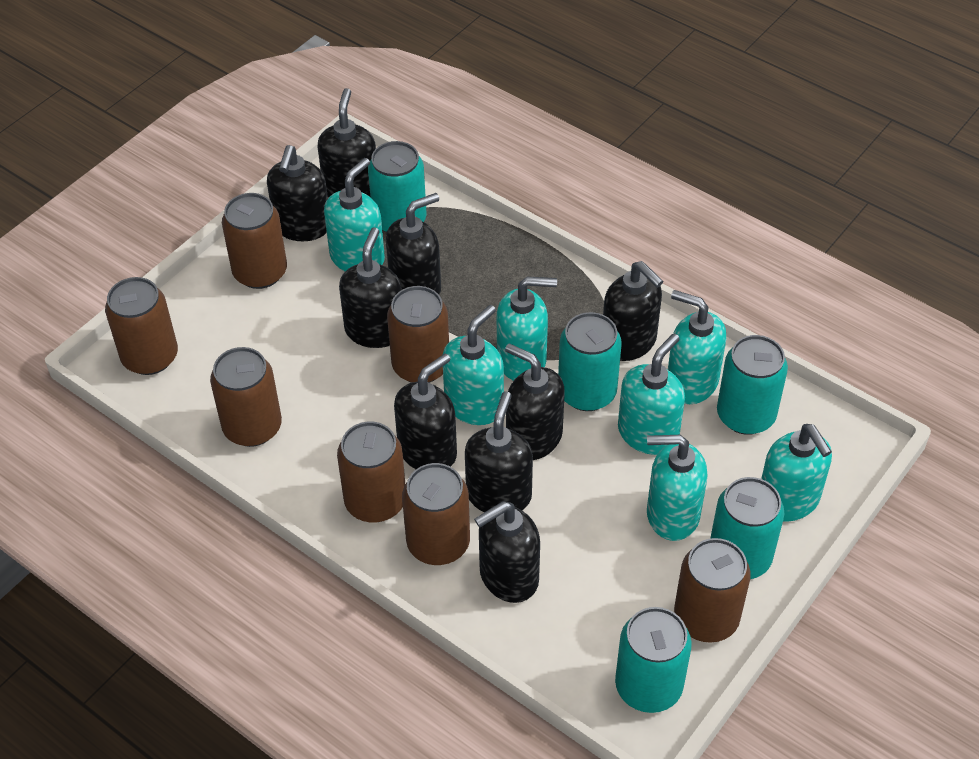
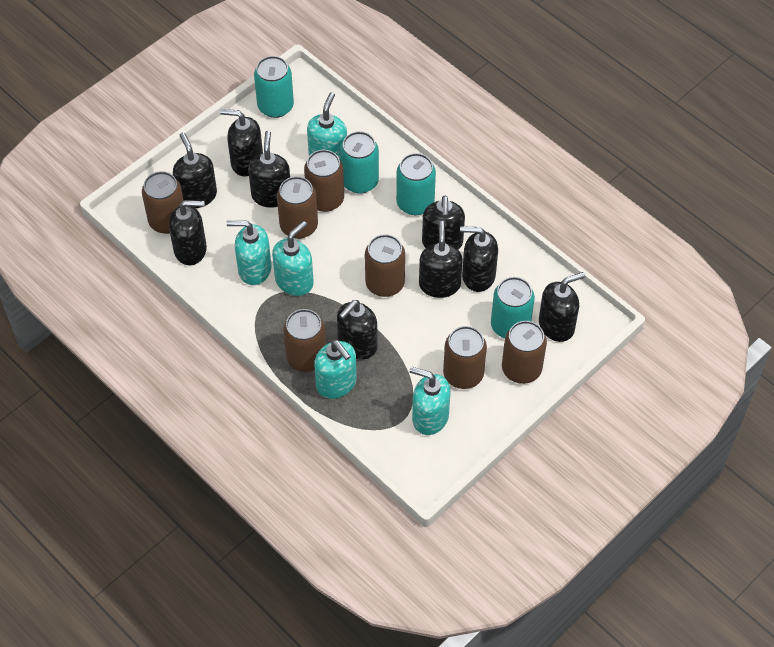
turquoise can: [368,141,426,233] [558,312,622,411] [615,607,692,713] [710,477,784,579] [717,335,788,435] = 5 -> [254,56,294,118] [340,131,379,194] [396,153,436,215] [491,277,535,338] = 4
turquoise soap dispenser: [324,158,385,271] [443,305,504,425] [497,277,557,381] [618,333,685,455] [647,435,708,541] [668,290,726,404] [761,424,832,521] = 7 -> [226,220,272,285] [272,221,314,296] [307,92,347,159] [314,340,357,399] [409,367,451,435] = 5

